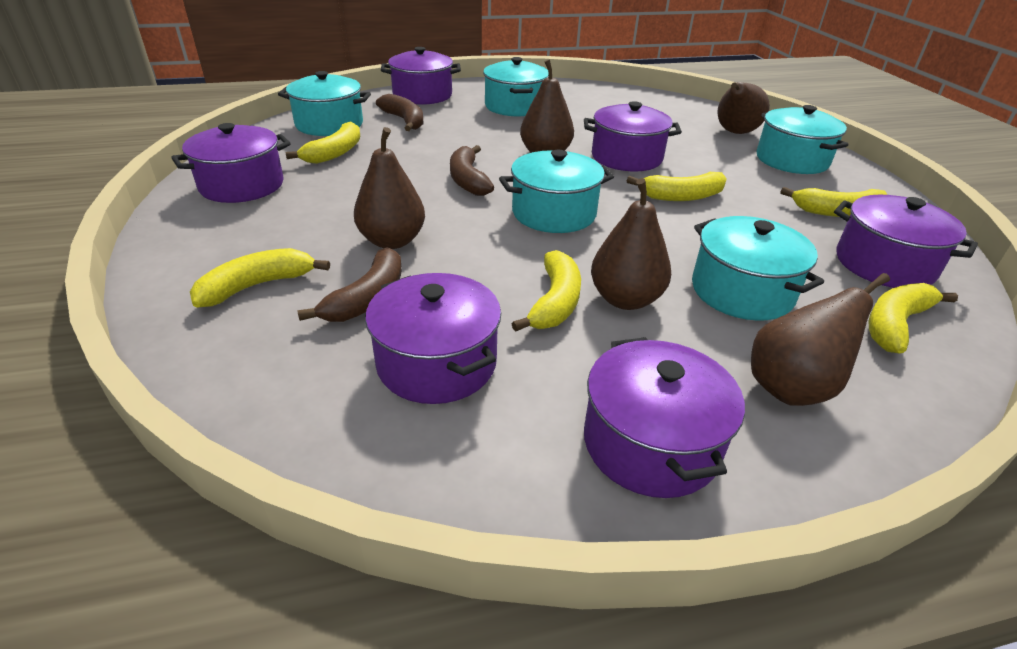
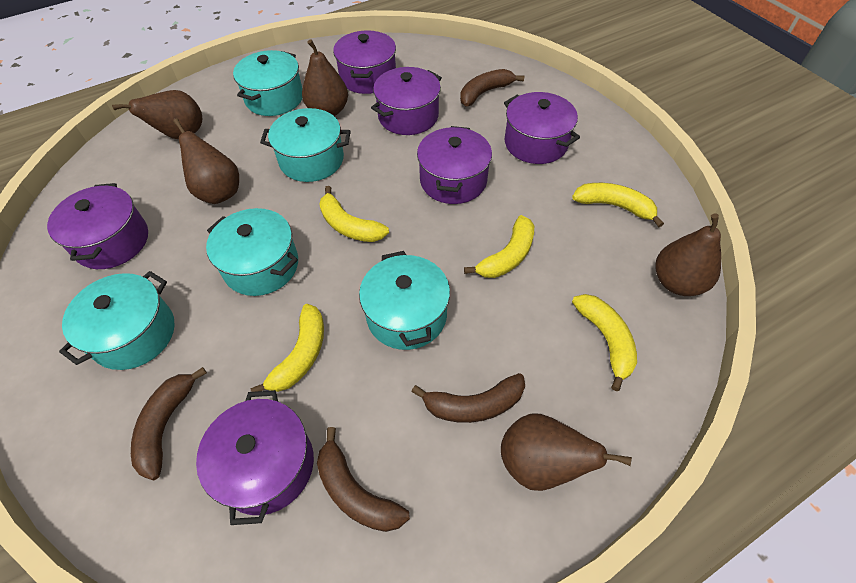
brown banana: [297,247,402,322] [376,94,423,131] [450,145,494,196] = 3 -> [131,367,207,481] [317,427,410,532] [411,373,525,423] [460,69,524,107] = 4
yellow banana: [190,248,330,308] [285,121,360,164] [512,250,581,332] [627,172,727,201] [780,187,887,217] [868,283,958,353] = 6 -> [250,304,324,392] [319,186,389,242] [464,215,534,278] [572,183,664,227] [572,294,637,391] = 5

